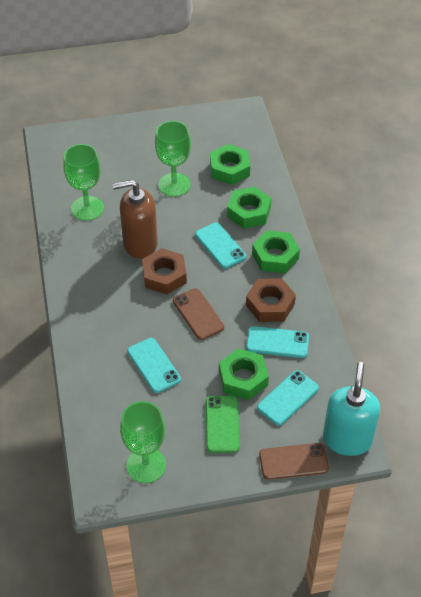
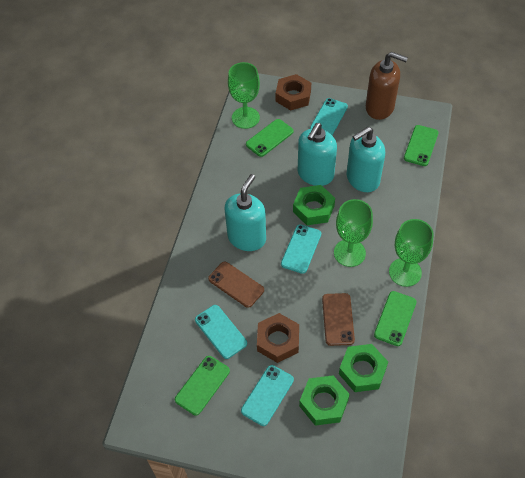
green nut: [210,144,250,185] [219,348,269,400] [227,187,271,229] [252,230,300,273] = 4 -> [293,185,335,225] [299,375,350,426] [339,344,388,392] = 3
green phone: [206,396,240,453] = 1 -> [175,356,230,415] [246,119,294,157] [374,291,417,346] [404,125,439,166] = 4
turquoise soap dispenser: [323,362,380,456] = 1 -> [225,174,266,251] [298,123,337,186] [347,127,385,192] = 3

